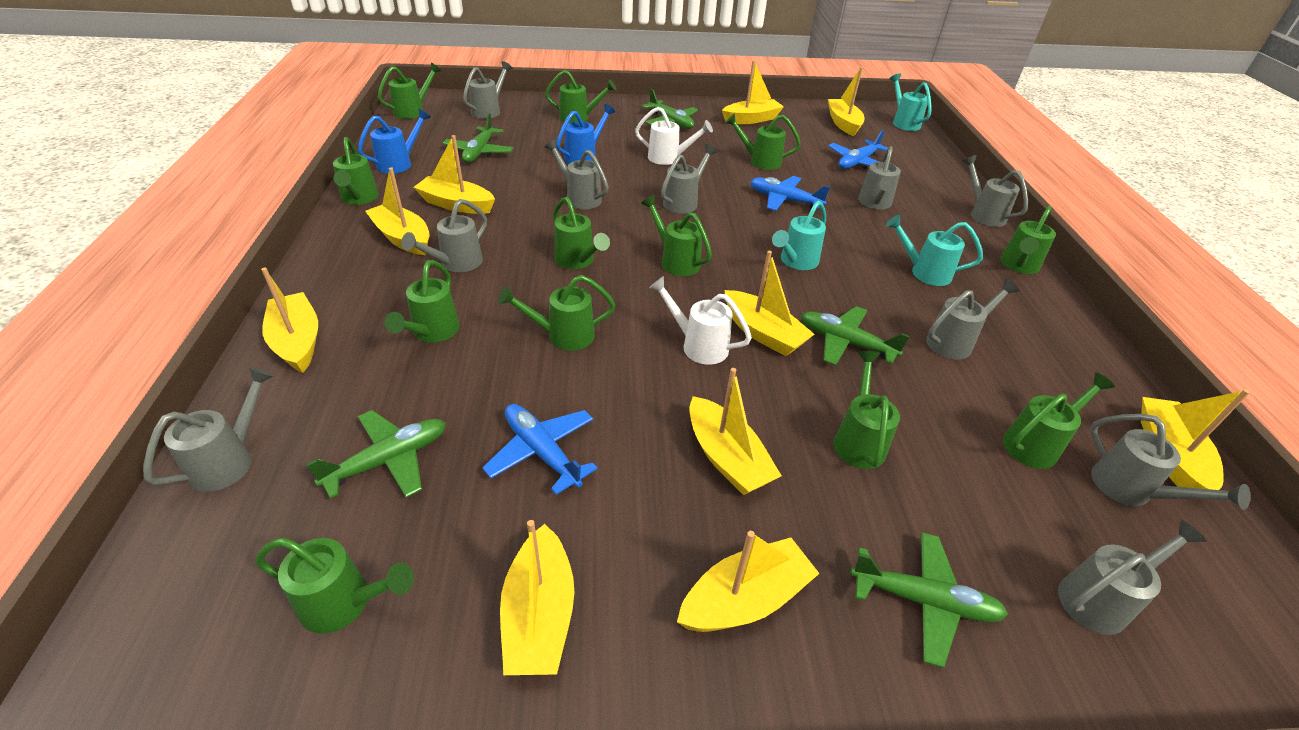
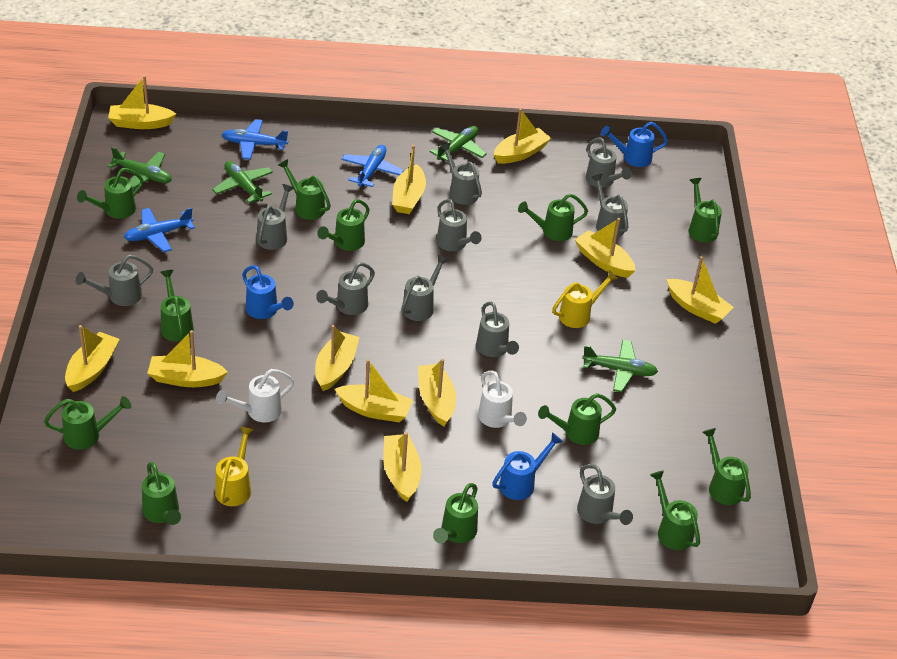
blue watering can: [358,109,431,173] [556,104,615,164] = 2 -> [242,265,294,319] [492,433,563,500] [601,122,668,167] = 3
green plane: [306,410,446,498] [443,113,514,163] [642,89,698,129] [801,306,910,366] [850,532,1008,668] = 5 -> [108,147,172,189] [212,161,273,203] [430,126,487,162] [582,340,658,392] = 4
turquoise watering can: [772,201,826,270] [886,215,983,286] [889,74,932,131] = 3 -> none = 0
yellow boat: [261,267,318,373] [365,167,430,255] [414,135,495,214] [500,520,574,675] [677,531,820,632] [689,368,782,495] [722,60,784,124] [725,251,814,356] [828,67,864,136] [1141,389,1250,490] = 10 -> [65,325,120,392] [108,75,176,129] [147,330,228,387] [315,325,360,391] [335,359,413,422] [383,432,422,502] [392,145,426,214] [418,359,456,427] [494,108,551,164] [575,218,636,278] [667,256,734,324] = 11
yellow watering can: none = 0 -> [215,426,254,506] [552,270,618,328] = 2

